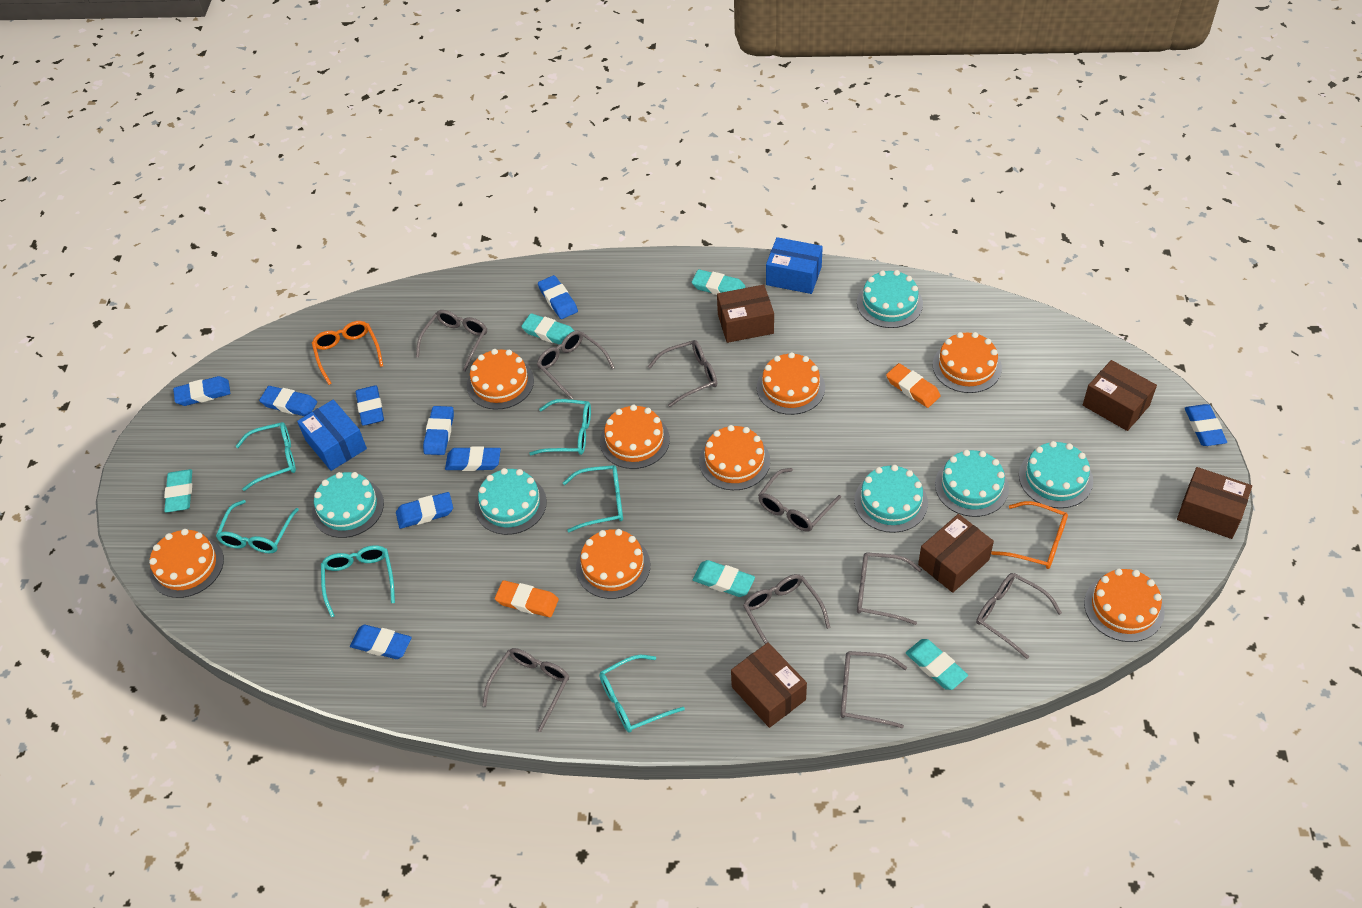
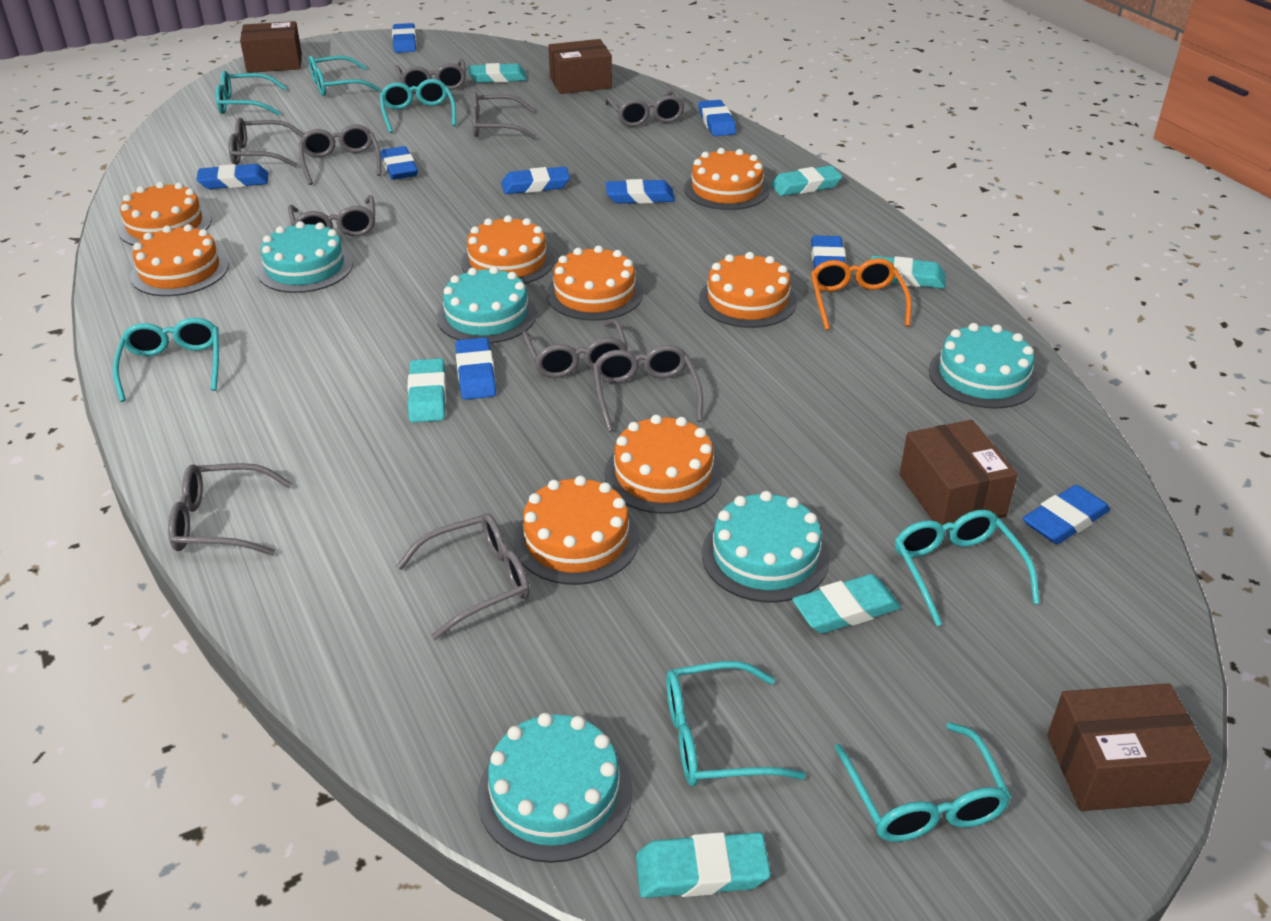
blue box: [297,400,367,471] [766,237,823,294] = 2 -> none = 0
brown box: [717,285,774,343] [731,643,807,728] [918,514,994,593] [1083,360,1157,431] [1177,467,1252,539] = 5 -> [240,21,302,73] [548,39,612,94] [899,420,1018,530] [1047,683,1212,811] = 4
grey glasses: [416,310,487,372] [482,648,569,732] [537,331,615,400] [648,340,717,407] [743,574,830,644] [758,468,841,532] [840,651,907,728] [857,552,922,625] [976,573,1062,659] = 9 -> [168,463,292,556] [229,118,304,168] [288,195,375,236] [299,125,381,185] [395,59,466,93] [397,513,530,640] [472,92,536,139] [522,319,628,378] [593,345,703,432] [605,90,685,127] = 10
orange eraser: [495,580,559,617] [886,363,941,408] = 2 -> none = 0
orange glasses: [312,321,383,385] [991,501,1068,569] = 2 -> [811,258,912,330] = 1
turquoise cake: [312,472,384,538] [475,468,547,535] [854,465,928,533] [857,270,923,328] [935,450,1009,517] [1019,441,1093,508] = 6 -> [257,221,353,293] [437,266,537,344] [477,713,633,863] [702,491,830,603] [929,323,1038,409] = 5
turquoise eraser: [164,469,192,513] [521,313,574,344] [692,269,745,295] [693,560,755,597] [906,639,968,690] = 5 -> [407,358,446,423] [468,63,527,83] [636,832,771,898] [771,166,842,196] [792,574,901,634] [871,256,945,289] = 6
turquoise glasses: [216,500,299,553] [236,422,296,491] [321,545,395,617] [529,399,591,455] [563,465,623,533] [599,655,685,733] = 6 -> [113,318,219,402] [216,71,287,115] [309,56,380,96] [380,79,456,133] [666,661,806,786] [835,722,1011,842] [895,510,1040,626] = 7

